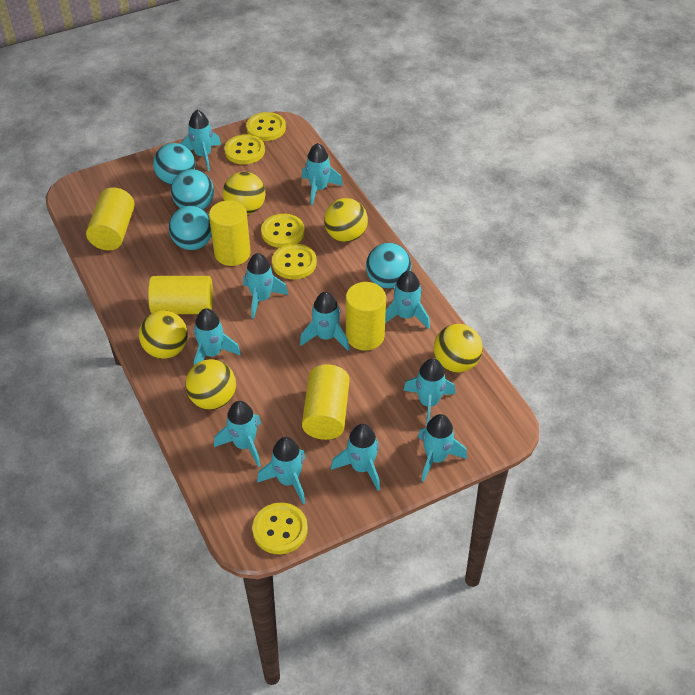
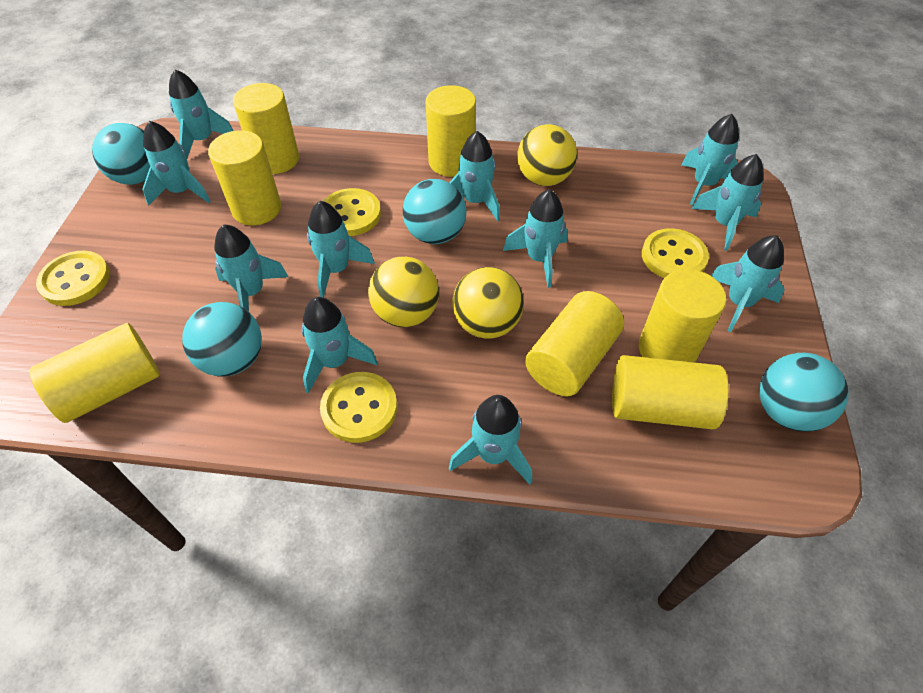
yellow ball: [139,310,188,359] [185,359,236,410] [223,172,265,215] [324,198,368,242] [434,324,483,373] = 5 -> [368,257,439,327] [453,267,524,338] [517,124,577,186] = 3
yellow button: [224,134,265,164] [246,112,286,141] [252,502,308,554] [261,214,305,248] [272,244,317,280] = 5 -> [36,251,110,306] [320,372,397,443] [323,188,381,236] [642,228,709,278] = 4
yellow cylinder: [86,187,135,250] [148,276,213,314] [209,200,251,266] [302,364,350,440] [346,282,386,350] = 5 -> [29,323,160,423] [208,130,281,226] [233,83,299,174] [426,85,476,177] [525,291,624,397] [612,355,729,429] [639,269,726,362] = 7

